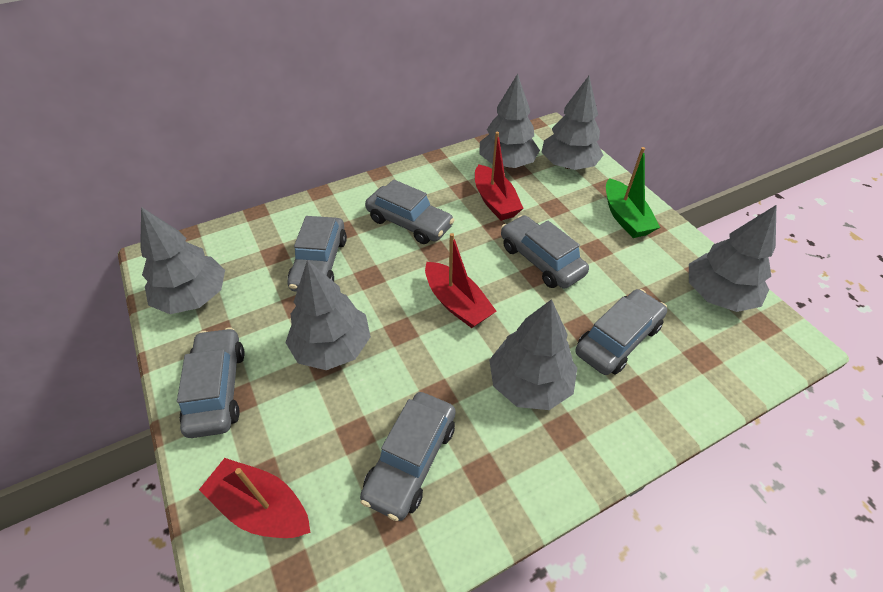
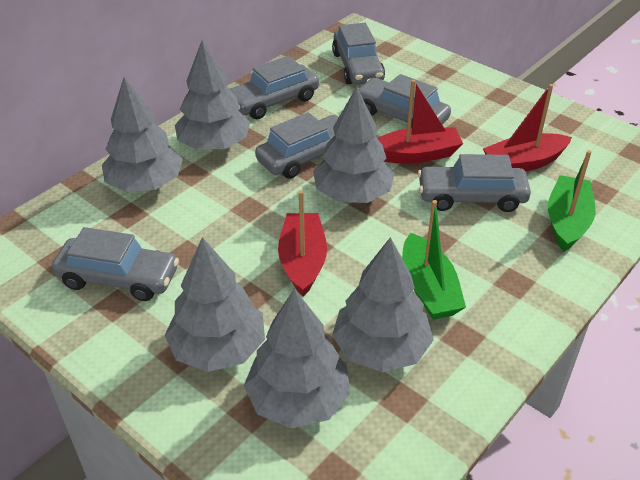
green boat: [606,147,660,238] = 1 -> [402,200,466,320] [548,150,596,252] = 2

